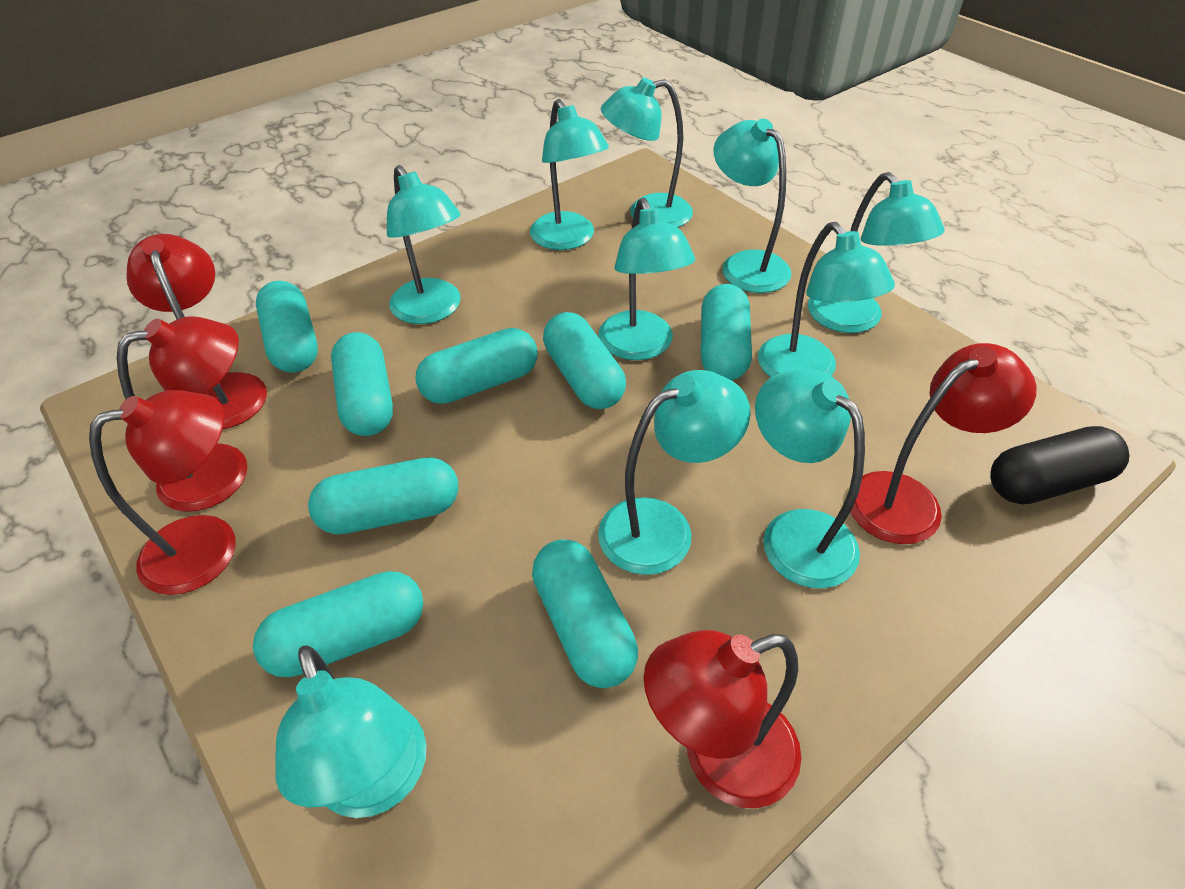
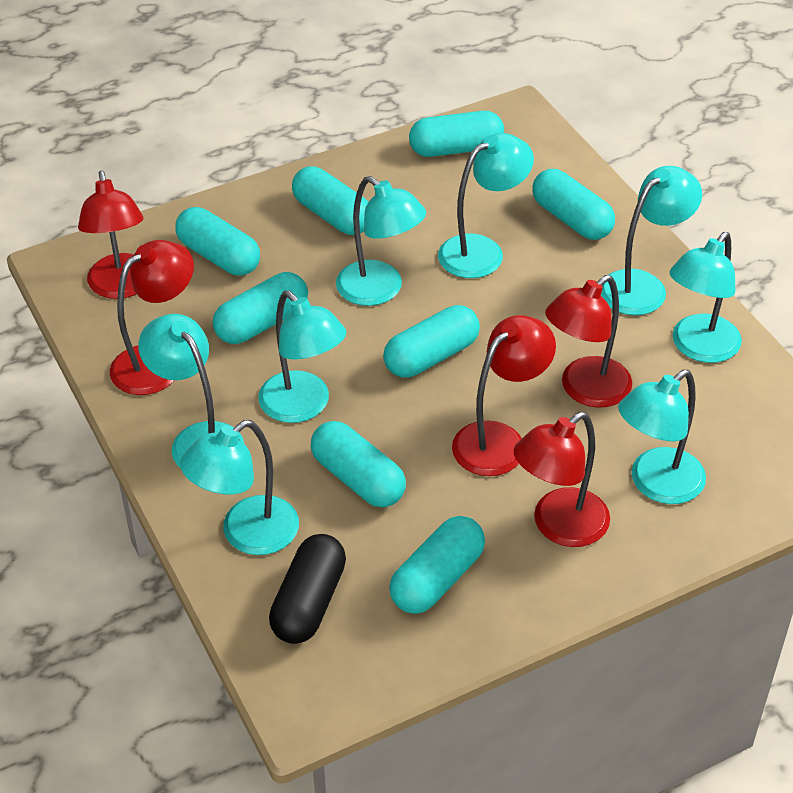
turquoise lamp: [275,645,426,818] [387,165,461,324] [530,99,609,250] [598,198,695,360] [598,370,751,575] [601,78,693,228] [713,119,792,293] [755,369,865,588] [758,222,895,378] [808,172,944,333] = 10 -> [138,314,244,467] [180,420,299,555] [258,291,346,423] [336,176,426,306] [438,133,534,278] [601,166,702,315] [618,370,706,504] [669,232,742,363] = 8

